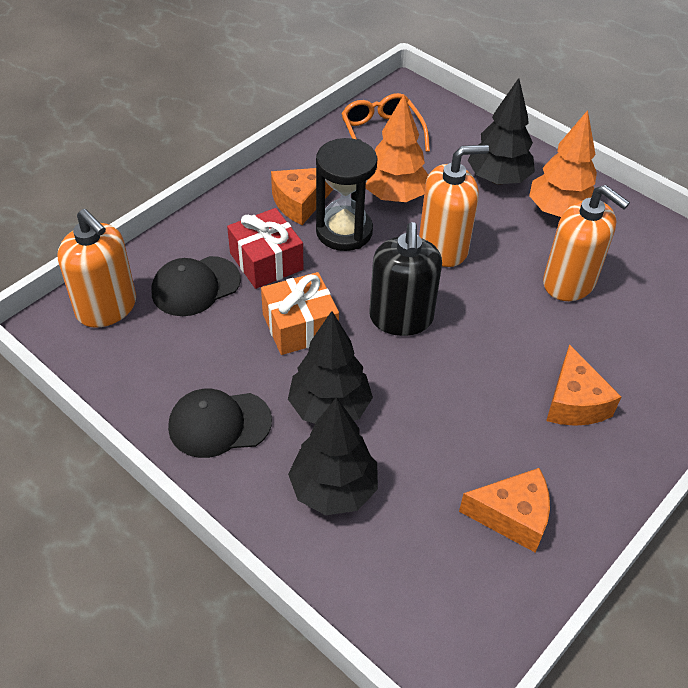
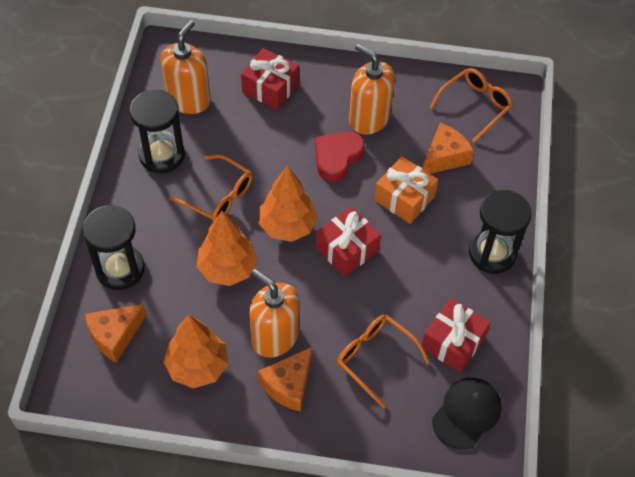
black cap: [152,256,241,316] [168,389,272,458] = 2 -> [432,378,502,449] = 1
black hourglass: [316,138,377,251] = 1 -> [82,205,145,290] [130,89,185,173] [469,190,532,274] = 3
black soap dispenser: [369,222,442,336] = 1 -> none = 0
black tree: [288,311,373,423] [288,397,378,515] [468,78,535,185] = 3 -> none = 0
orange glasses: [341,93,430,152] = 1 -> [169,154,252,222] [337,315,430,408] [430,68,513,143] = 3
orange tree: [365,95,428,202] [529,110,597,217] = 2 -> [164,315,228,388] [197,211,258,286] [259,166,318,242] = 3
red gift: [227,208,303,289] = 1 -> [241,48,299,110] [316,206,381,277] [422,298,491,372] = 3
red heart: none = 0 -> [315,132,365,182] = 1

